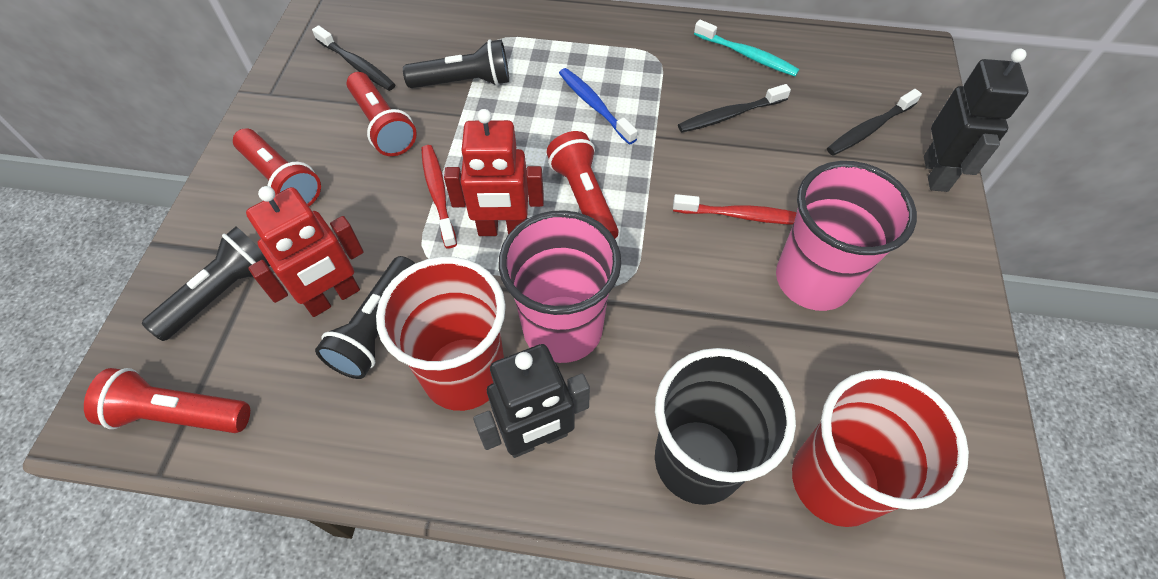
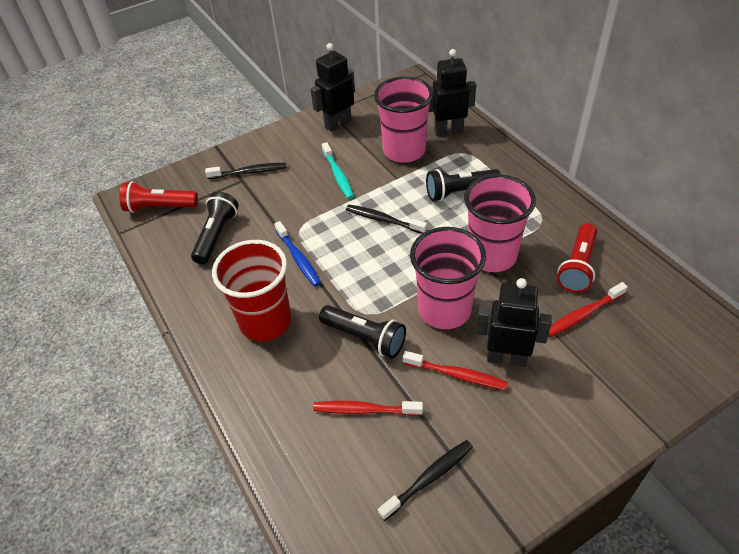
black cup: [655,348,796,505] = 1 -> none = 0
black robot: [473,344,590,458] [924,48,1028,192] = 2 -> [311,43,355,132] [429,49,476,136] [476,278,552,367] = 3
pink cup: [499,210,621,363] [776,161,917,311] = 2 -> [374,76,433,163] [410,227,486,329] [464,174,536,272] = 3
red cup: [376,257,506,411] [792,370,969,527] = 2 -> [212,240,291,341] = 1
red flashlight: [84,368,250,433] [233,129,321,206] [347,72,417,156] [547,131,619,239] = 4 -> [119,181,198,213] [557,223,597,293] = 2
red robot: [246,186,364,317] [444,109,544,236] = 2 -> none = 0
red toothbrush: [421,145,457,248] [673,194,797,224] = 2 -> [313,401,423,416] [403,351,508,390] [548,282,628,337] = 3

